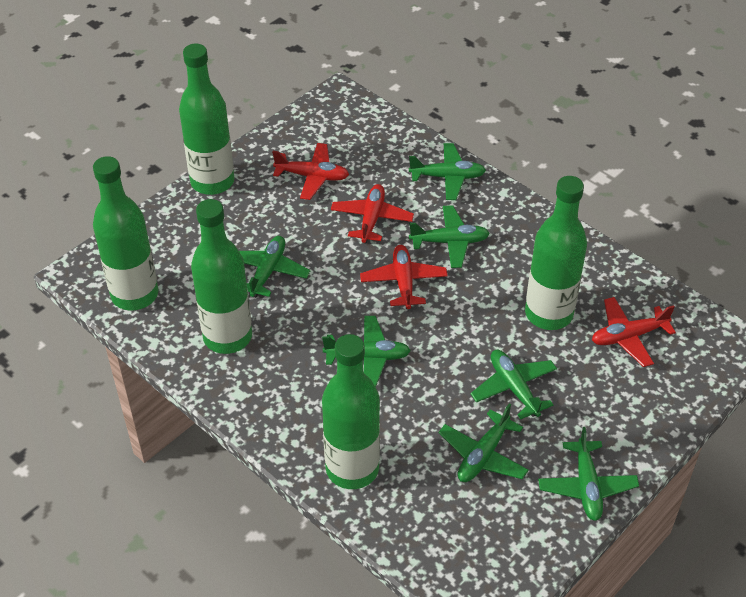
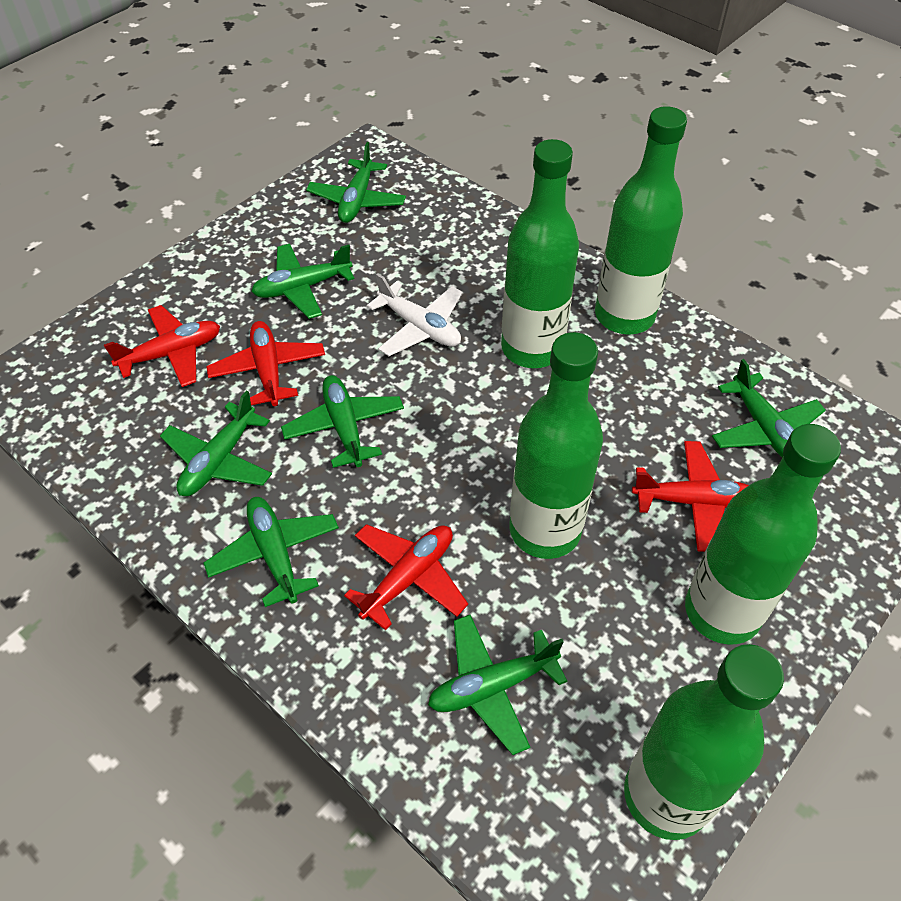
white plane: none = 0 -> [367,274,463,356] = 1

